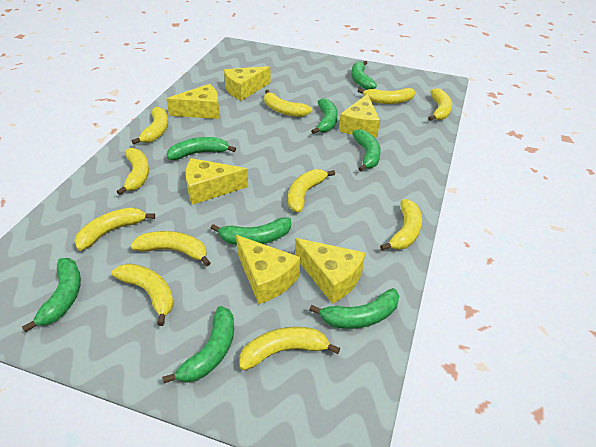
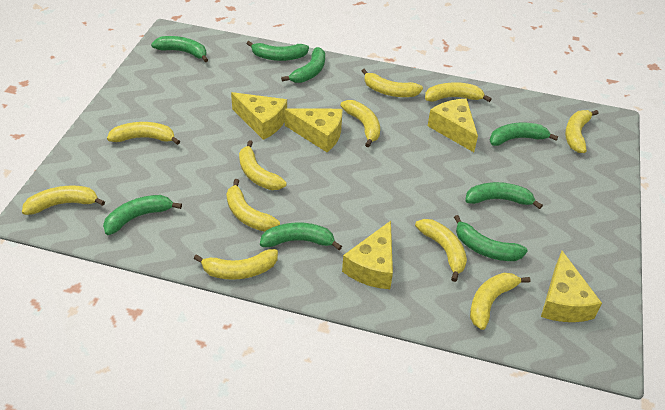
yellow cheese: [166,84,219,119] [186,158,248,205] [224,66,271,101] [236,235,300,304] [295,238,365,304] [339,94,380,137] = 6 -> [231,92,287,140] [285,108,342,152] [342,221,393,289] [428,99,478,152] [541,251,602,322] = 5

